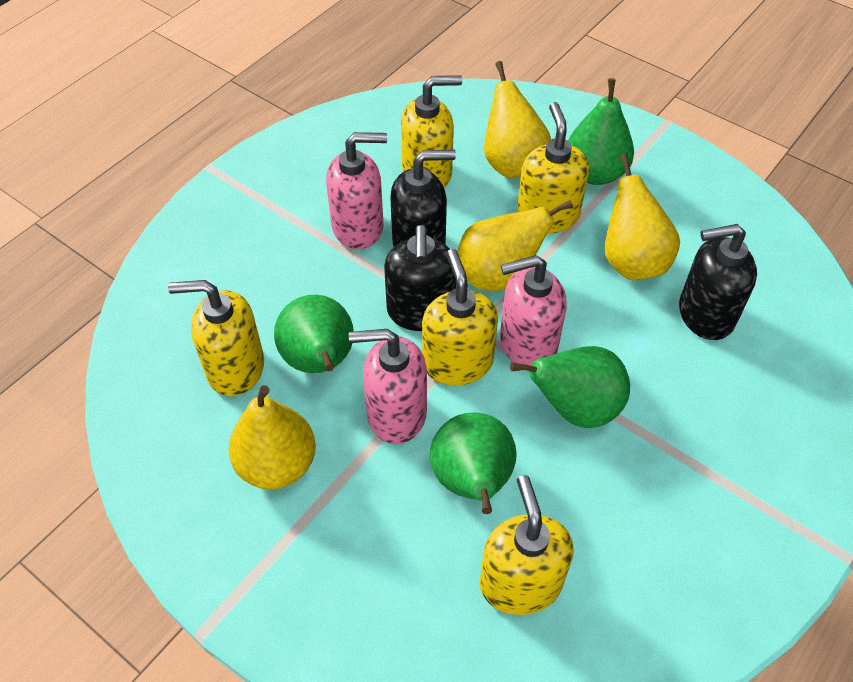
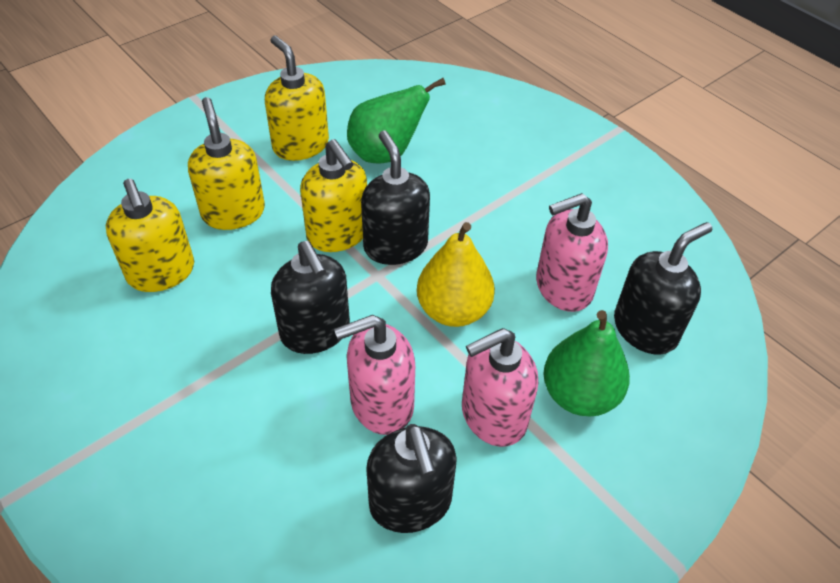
black soap dispenser: [384,225,456,331] [390,150,456,247] [679,224,757,340] = 3 -> [271,241,350,354] [361,130,430,265] [366,424,457,533] [614,222,712,355] = 4
green pear: [274,295,354,373] [430,412,517,514] [510,346,630,428] [568,78,634,185] = 4 -> [347,78,446,163] [543,310,630,416] = 2
yellow pear: [229,385,316,489] [457,200,573,291] [484,61,551,178] [605,153,680,280] = 4 -> [417,222,495,327] = 1
yellow soap dispenser: [168,280,264,397] [401,75,462,187] [422,249,498,386] [480,475,574,615] [517,102,589,233] = 5 -> [106,179,194,292] [188,97,265,230] [265,36,329,161] [300,139,367,252] = 4

